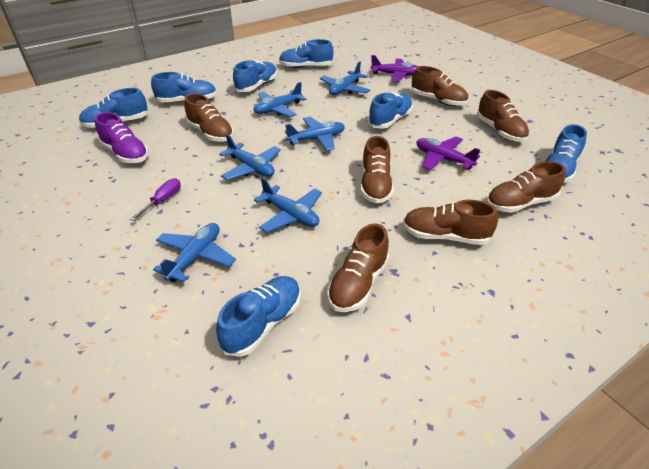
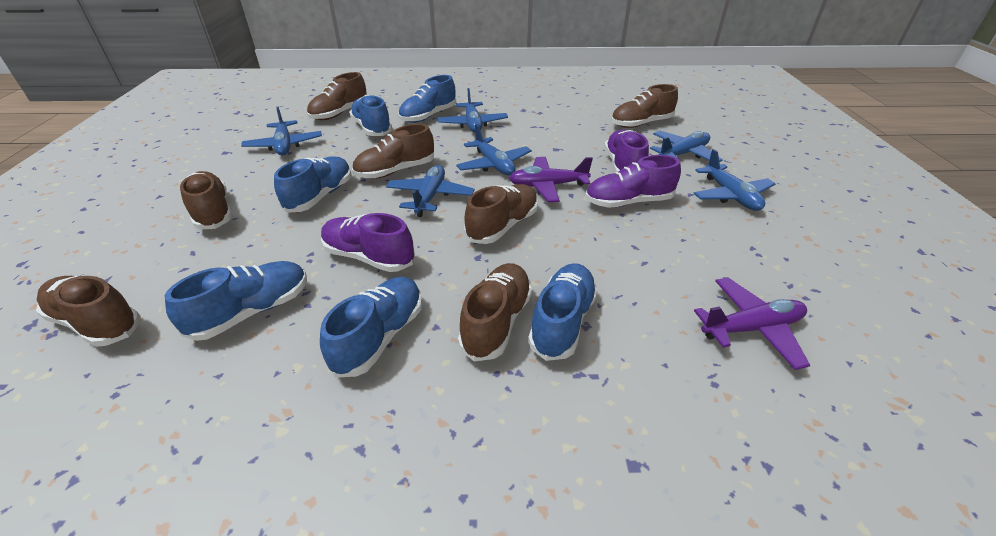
blue shoe: [79,88,148,128] [151,72,217,102] [216,276,301,357] [233,60,277,92] [279,39,333,68] [368,92,413,129] [546,124,587,183] = 7 -> [165,261,307,341] [274,156,352,213] [320,277,422,378] [349,95,392,136] [398,75,456,123] [528,263,598,361] = 6
purple screwdriver: [130,178,181,221] = 1 -> none = 0
purple shoe: [95,112,149,163] = 1 -> [321,213,415,272] [585,155,681,208] [604,130,649,172] = 3

